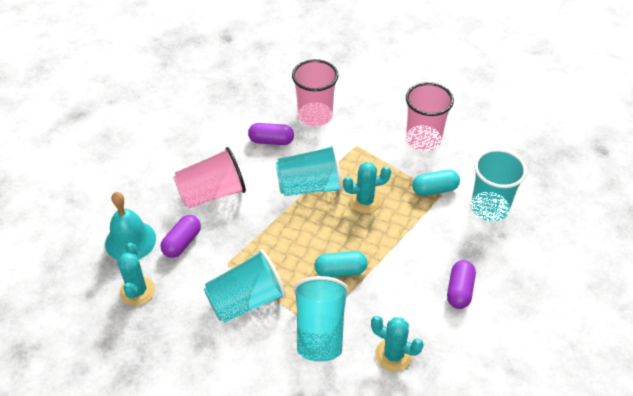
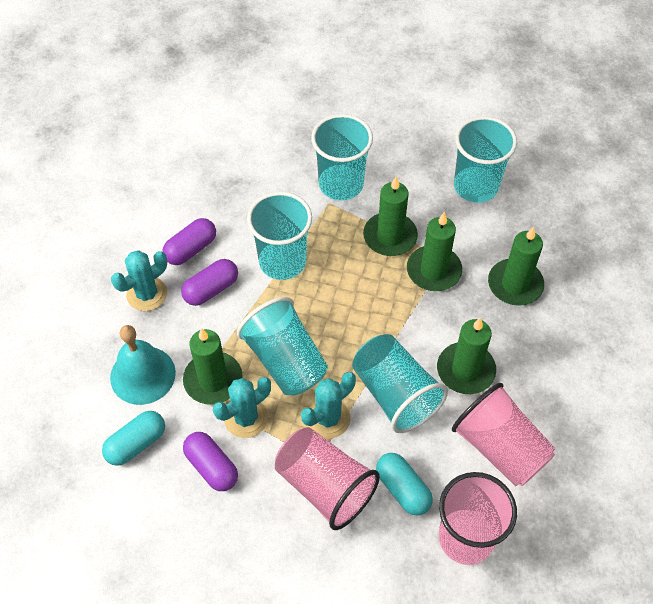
green candle: none = 0 -> [183,328,243,405] [363,176,418,256] [407,212,462,291] [437,318,496,394] [488,226,544,306] = 5
turquoise cup: [204,249,286,323] [276,144,343,196] [293,276,349,361] [471,149,527,221] = 4 -> [237,297,328,396] [247,191,312,280] [311,114,373,200] [352,334,448,433] [454,116,517,203] = 5

